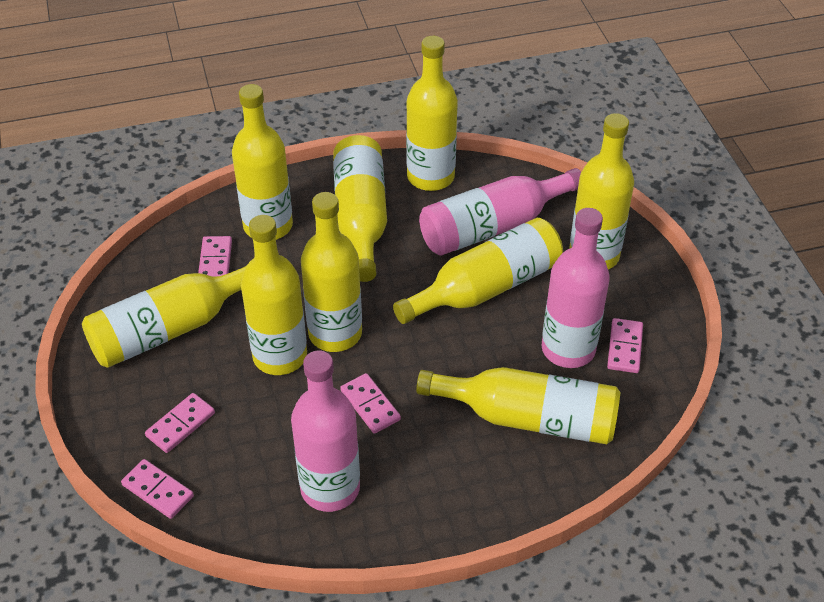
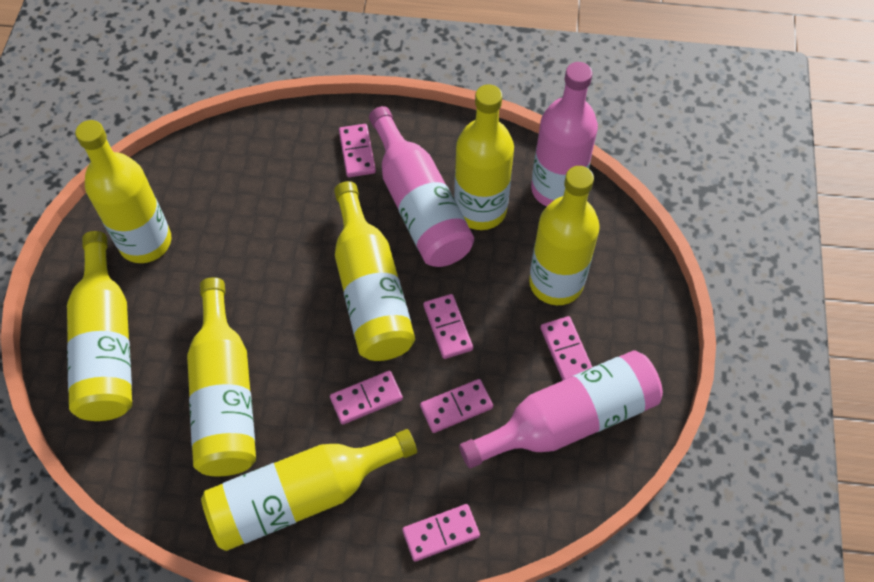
pink domino: [121,459,194,519] [145,393,215,453] [198,236,232,277] [340,373,401,434] [607,318,643,373] = 5 -> [330,371,403,425] [339,124,376,177] [402,504,480,562] [420,379,493,433] [423,294,473,359] [540,316,592,381] = 6
yellow bottle: [82,266,246,368] [232,84,293,240] [241,215,307,375] [301,192,362,352] [333,135,387,282] [393,218,563,324] [406,36,458,191] [416,367,620,444] [569,113,634,270] = 9 -> [67,231,132,421] [75,120,171,263] [187,277,256,476] [201,429,417,551] [334,181,415,361] [454,84,514,230] [529,166,600,305] = 7

